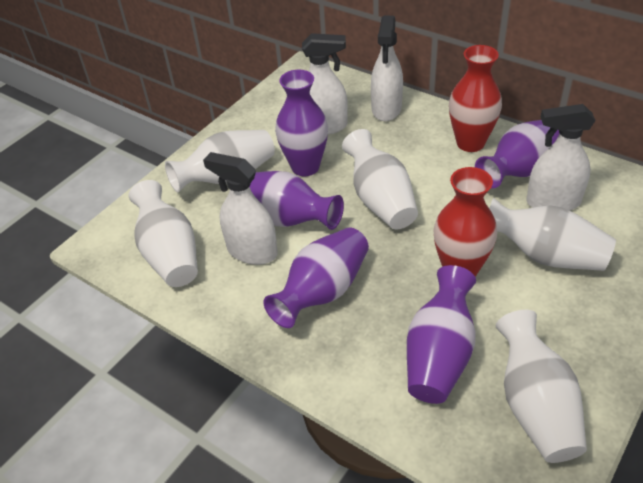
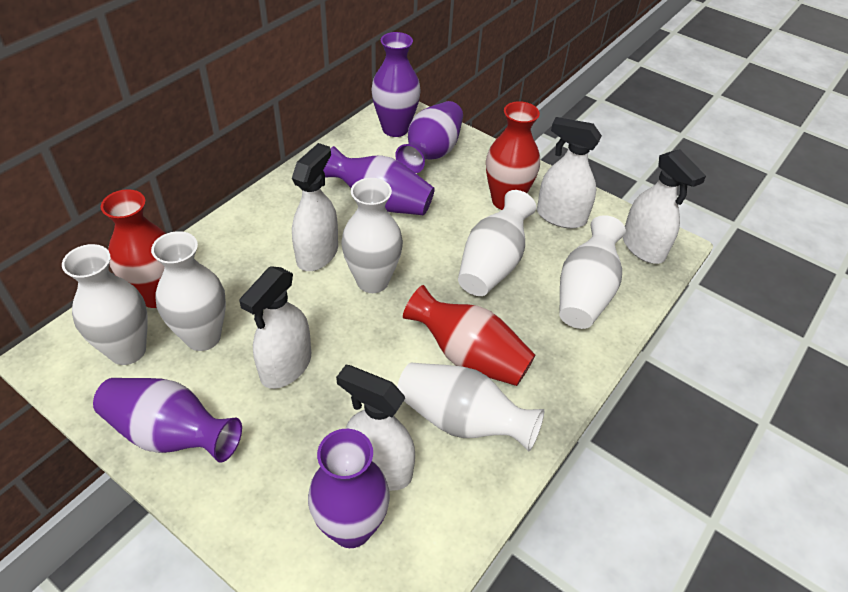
red vase: [434,167,497,277] [449,45,502,152] = 2 -> [101,189,166,308] [403,285,535,386] [486,101,540,210] = 3
white spray bottle: [203,152,278,265] [302,33,348,135] [371,15,403,121] [527,104,596,211] = 4 -> [239,266,311,389] [292,143,338,271] [336,365,415,491] [537,117,602,229] [623,149,706,264] = 5
white vase: [129,180,198,287] [165,130,275,192] [342,129,418,229] [489,197,616,271] [496,310,587,463] = 5 -> [62,244,148,365] [151,231,226,351] [341,178,403,293] [397,363,544,451] [458,190,536,296] [559,215,626,329] = 6

